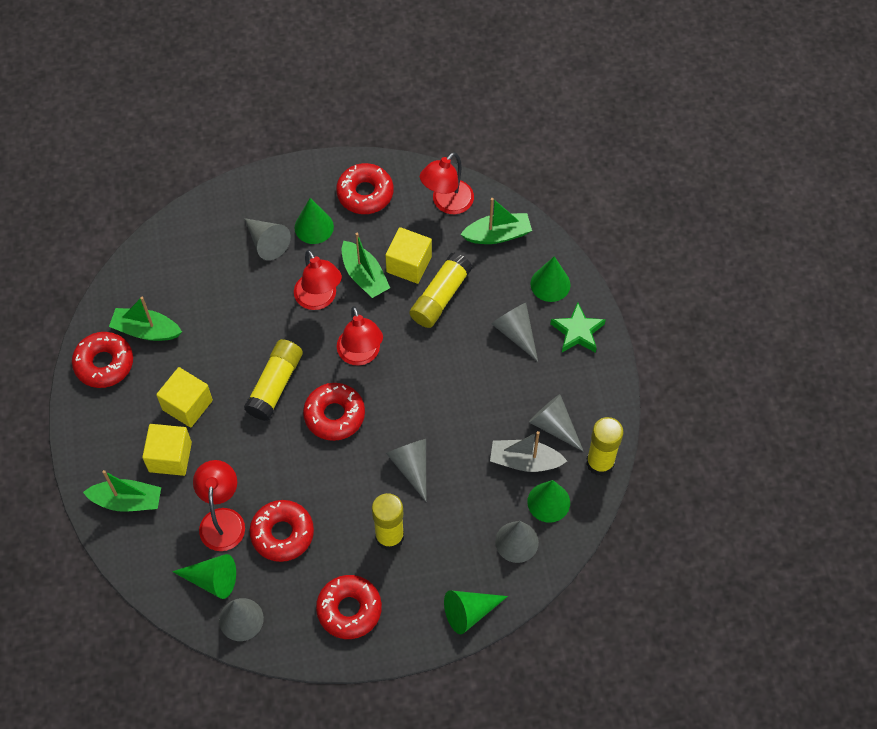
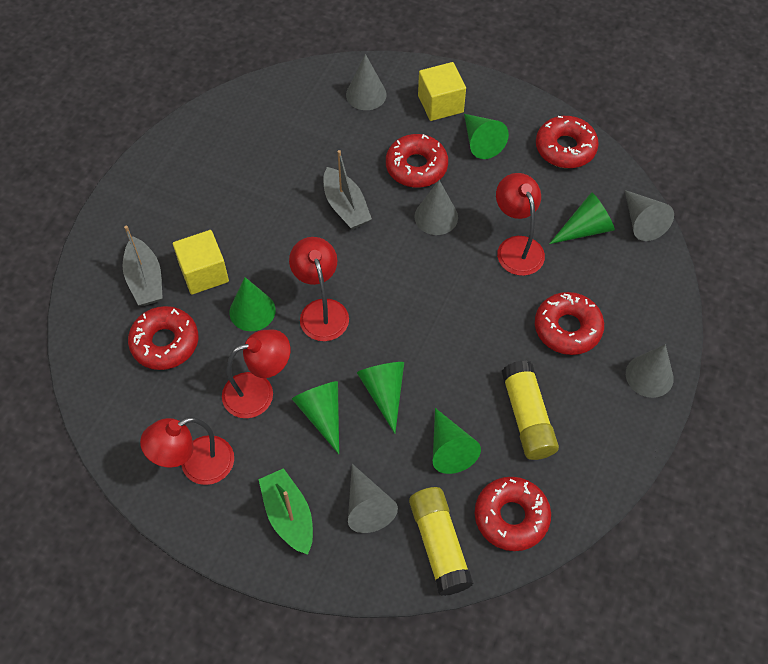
green boat: [83,470,161,512] [109,297,182,341] [342,233,390,298] [460,198,532,244] = 4 -> [258,468,313,555] = 1
green cone: [172,554,236,599] [295,198,334,244] [444,591,508,634] [527,480,570,523] [531,256,570,302] = 5 -> [229,277,276,331] [292,381,339,454] [357,362,404,433] [433,408,481,474] [464,114,509,159] [549,192,615,244] = 6
green star: [550,302,606,353] = 1 -> none = 0
grey boat: [490,431,567,472] = 1 -> [123,226,163,306] [323,150,372,229] = 2
grey cone: [219,598,264,641] [244,218,291,260] [386,439,426,501] [491,303,538,361] [495,521,539,563] [529,394,584,452] = 6 -> [346,54,387,110] [348,464,398,533] [414,180,458,235] [625,190,674,241] [626,344,674,398] = 5
yellow cube: [142,424,192,476] [156,367,213,428] [385,227,432,284] = 3 -> [173,230,229,295] [418,62,466,121] = 2
yellow glue stick: [244,339,303,421] [372,493,404,550] [410,252,472,328] [586,417,624,476] = 4 -> [409,487,473,596] [501,361,559,460] = 2

